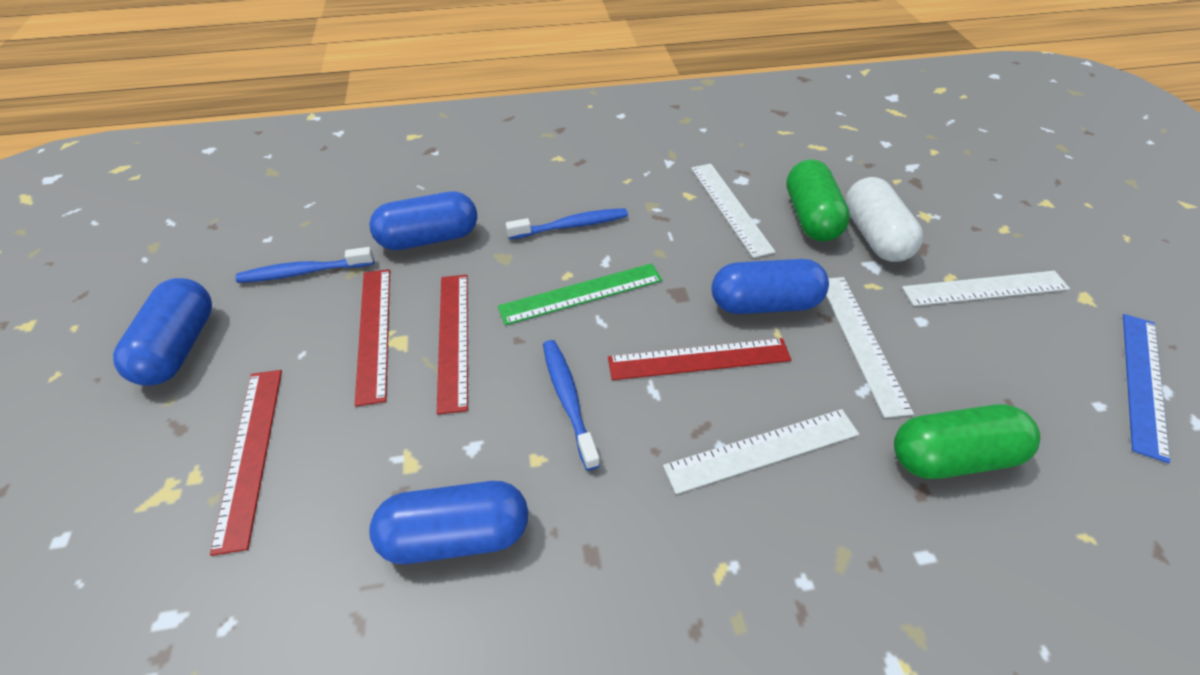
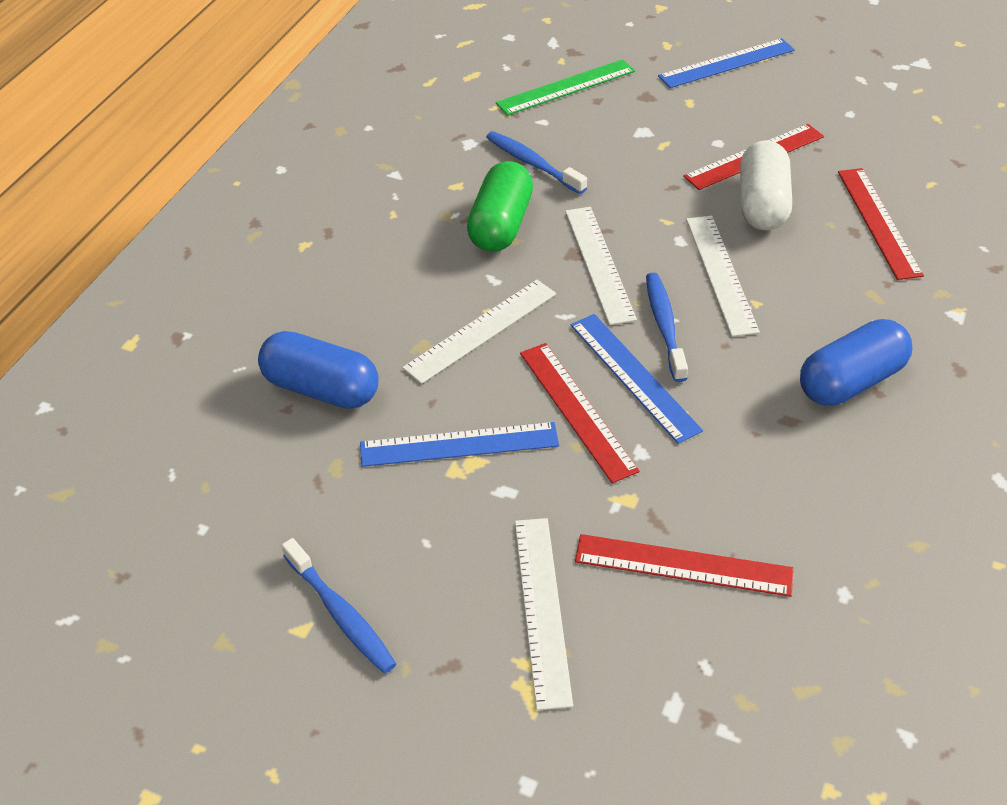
blue capsule: [113,278,212,386] [369,191,477,250] [369,481,528,564] [712,259,829,314] = 4 -> [258,331,378,409] [800,319,912,406] = 2
blue ruler: [1123,314,1170,463] = 1 -> [360,422,559,467] [571,314,703,444] [658,38,795,88] = 3
green capsule: [786,159,850,241] [894,404,1040,479] = 2 -> [467,161,533,252] = 1

